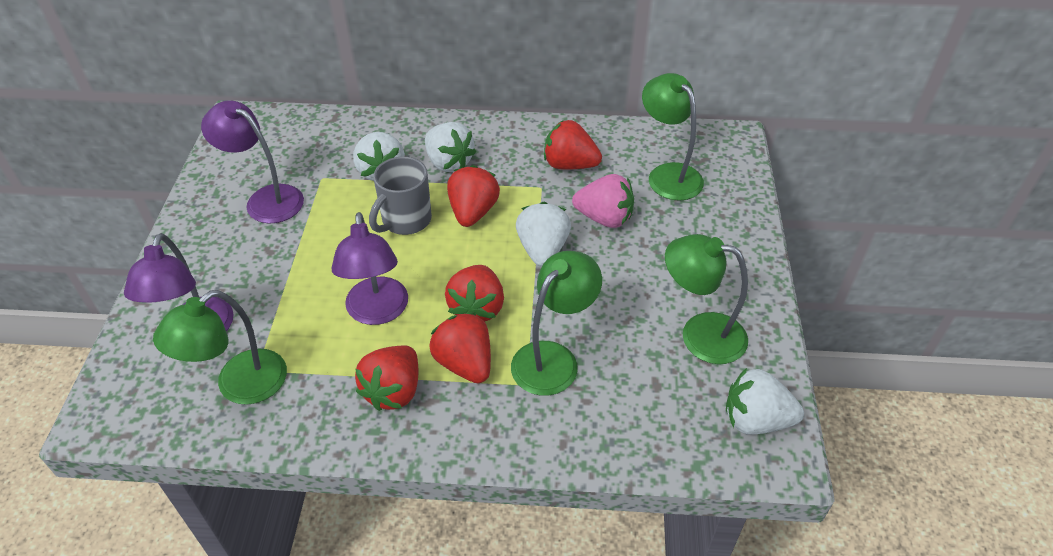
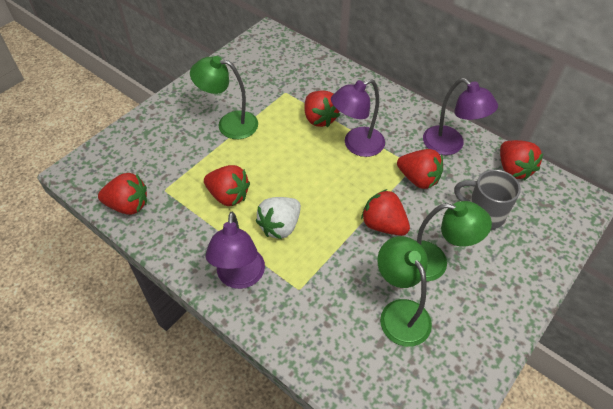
green lamp: [153,290,287,405] [511,251,602,396] [642,73,704,201] [665,234,748,364] = 4 -> [190,56,258,139] [377,236,432,347] [416,201,492,282] = 3
pink strawberry: [572,174,634,228] = 1 -> none = 0
red strawberry: [355,345,419,411] [429,312,491,383] [445,265,504,322] [447,165,500,227] [544,120,602,170] = 5 -> [98,173,147,215] [204,165,250,206] [304,90,340,127] [361,189,410,236] [397,149,443,189] [500,140,544,180] = 6
white strawberry: [353,132,405,181] [425,122,476,172] [516,202,571,266] [726,368,804,435] = 4 -> [256,197,301,239] = 1

